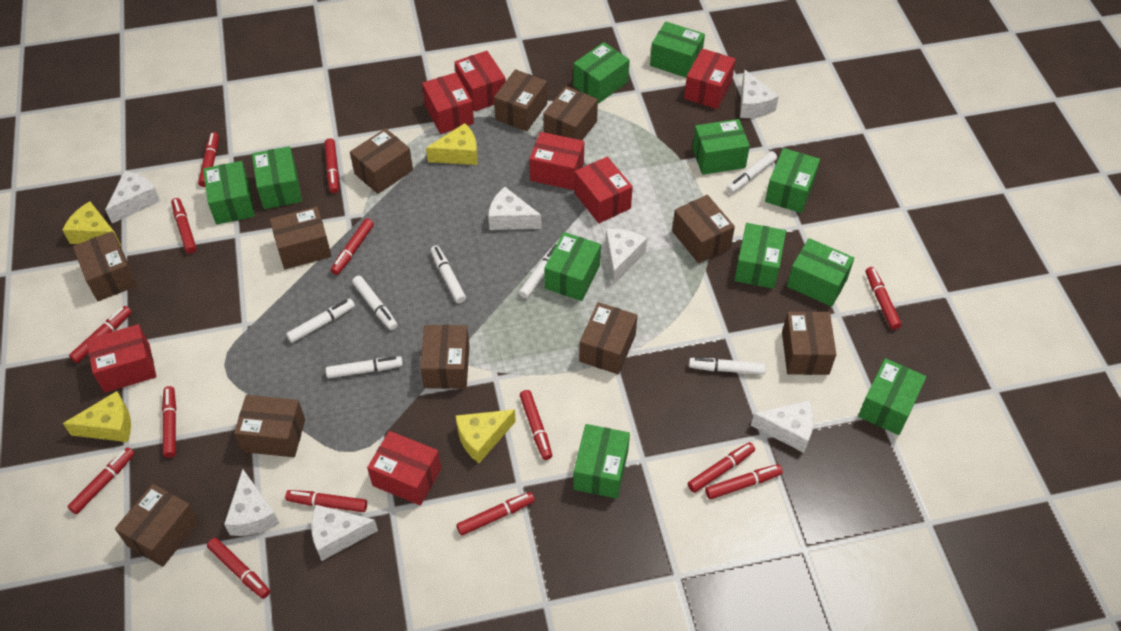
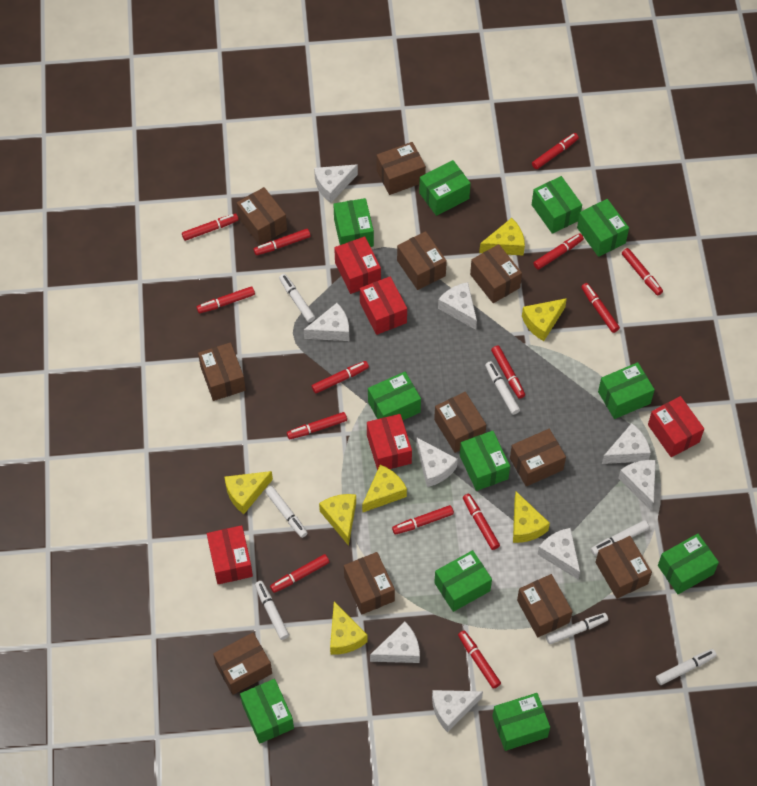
red box: [87,324,156,393] [367,431,441,506] [422,73,474,134] [455,51,506,112] [529,132,584,190] [574,157,633,223] [684,48,736,109] = 7 -> [207,525,253,584] [334,236,381,294] [360,277,407,335] [367,414,412,470] [648,396,704,457] = 5
white cheese: [105,171,160,223] [224,469,279,536] [311,505,378,561] [488,187,542,230] [605,229,647,284] [740,69,779,118] [751,400,814,453] = 7 -> [304,303,349,341] [314,164,358,203] [370,622,420,663] [416,438,458,487] [432,690,483,733] [438,282,477,330] [537,528,580,580] [602,423,651,464] [618,460,656,510] = 9
yellow cheese: [63,201,121,246] [63,391,131,442] [426,123,478,165] [456,409,516,463] = 4 -> [225,471,273,514] [319,494,356,546] [330,601,368,655] [362,464,407,513] [479,218,525,256] [513,492,550,543] [522,298,567,341] = 7

